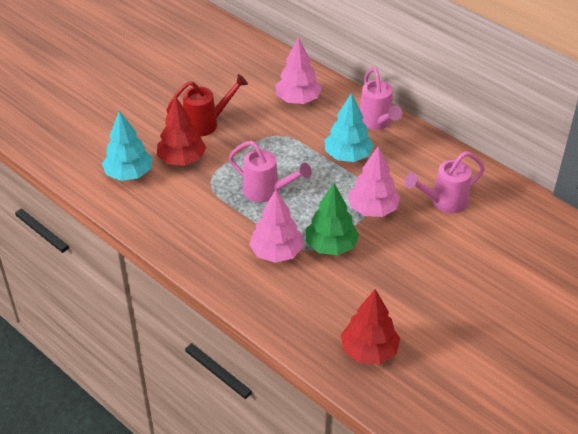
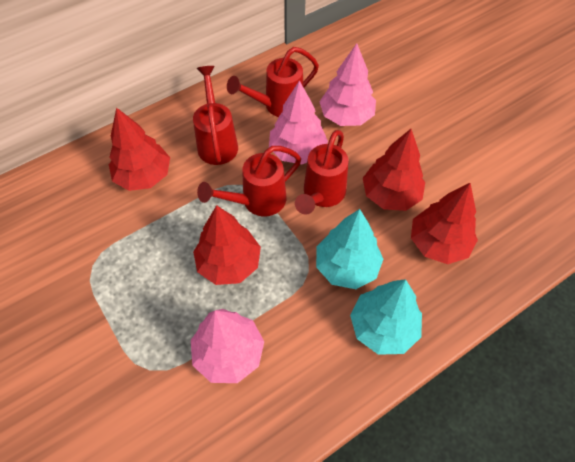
green tree: [306,183,359,255] = 1 -> none = 0
pink watering can: [229,141,312,202] [360,67,403,130] [404,151,485,214] = 3 -> none = 0
red tree: [157,96,206,166] [341,289,400,364] = 2 -> [109,107,170,191] [193,205,261,285] [363,129,425,211] [411,183,478,264] = 4
red watering can: [166,74,248,137] = 1 -> [193,66,238,165] [197,146,301,216] [227,47,319,117] [295,130,348,215] = 4

